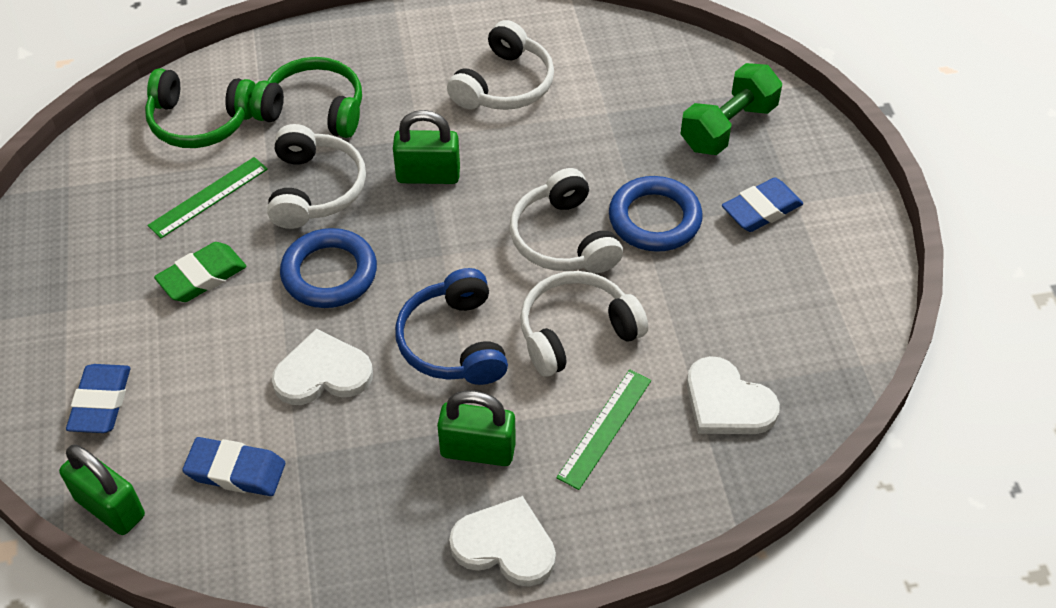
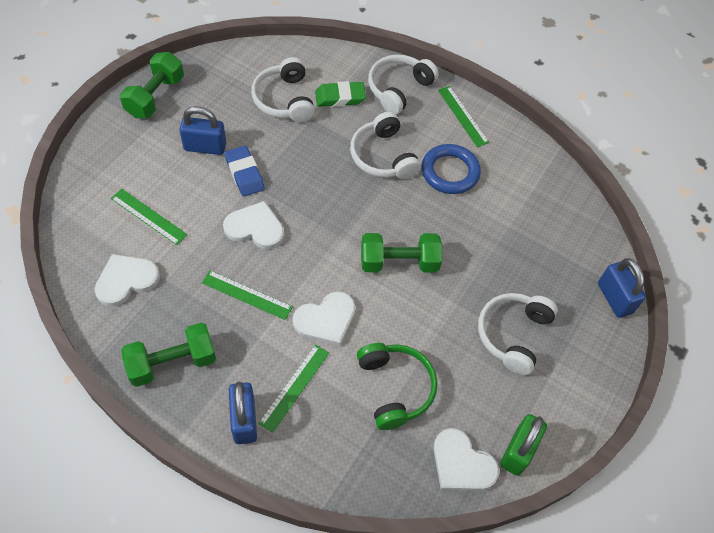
blue eraser: [66,364,130,433] [183,437,285,496] [722,177,803,232] = 3 -> [225,146,265,197] = 1
blue headphones: [395,268,508,385] = 1 -> none = 0
blue padlock: none = 0 -> [179,106,226,155] [229,382,257,444] [598,258,646,318] = 3
blue ring: [280,228,377,308] [609,176,703,252] = 2 -> [422,144,481,194] = 1
green dumbbell: [681,63,782,155] = 1 -> [120,52,184,118] [121,323,216,387] [361,233,442,272] = 3
green headphones: [145,68,256,148] [250,57,362,138] = 2 -> [357,343,437,430] = 1
green padlock: [59,444,145,535] [393,110,460,184] [437,390,516,466] = 3 -> [500,414,547,476] = 1
green ruler: [147,157,268,238] [556,370,651,490] = 2 -> [111,189,188,245] [202,270,293,320] [258,344,329,433] [438,86,489,147] = 4
white heart: [272,329,373,405] [449,496,556,587] [687,356,780,434] = 3 -> [95,254,160,307] [223,201,284,249] [293,291,355,346] [433,428,499,491] = 4

